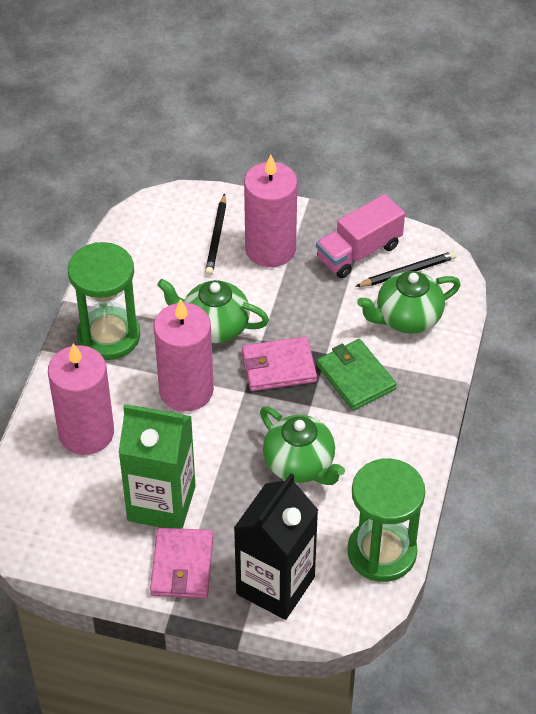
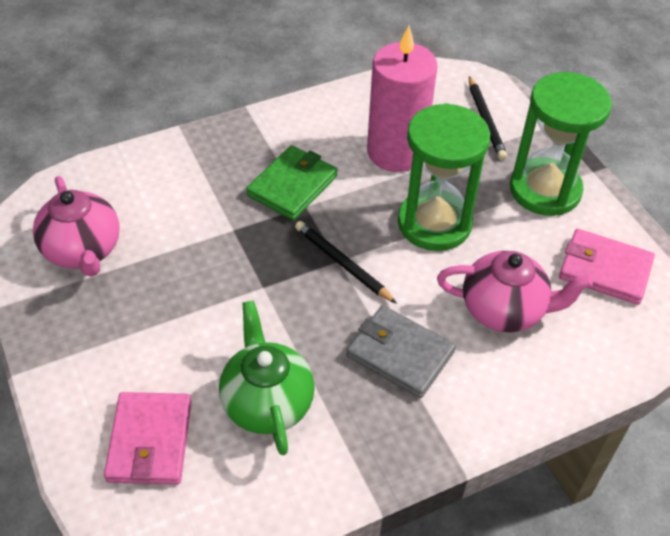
black carton: [234,473,318,620] = 1 -> none = 0
green carton: [118,404,196,529] = 1 -> none = 0
green teapot: [157,279,269,343] [260,406,345,485] [357,271,461,334] = 3 -> [219,300,315,455] = 1
grey wallet: none = 0 -> [347,305,456,398] = 1
pink candle: [48,343,114,455] [154,299,214,411] [244,155,297,267] = 3 -> [367,26,438,172] = 1
pink teapot: none = 0 -> [33,176,120,277] [437,251,593,332] = 2
pink truck: [316,194,405,278] = 1 -> none = 0

